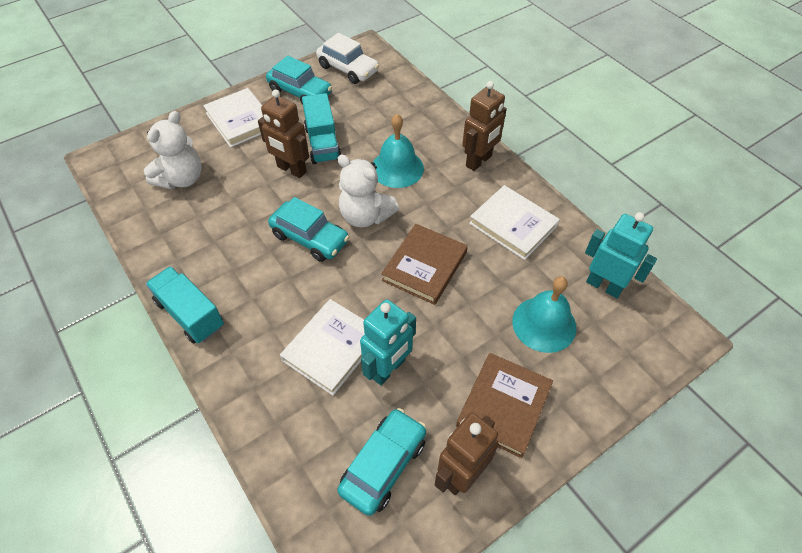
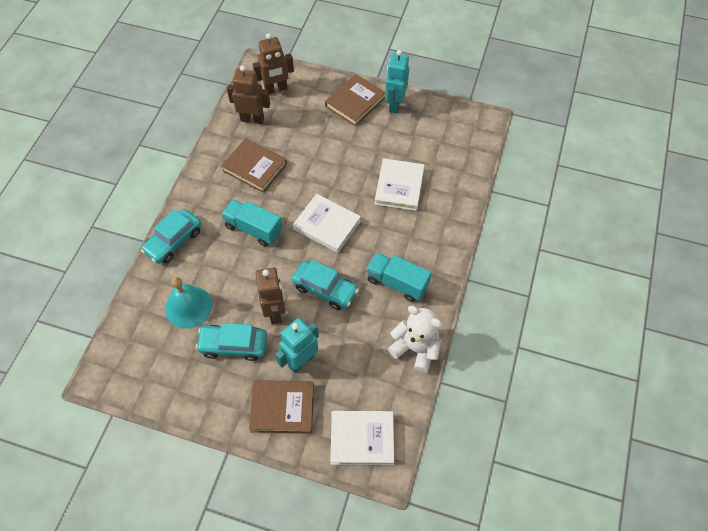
brown book: [381,224,468,305] [456,353,553,458] = 2 -> [221,138,287,193] [249,380,314,434] [325,74,385,126] = 3
turquoise bell: [373,114,424,188] [512,277,576,353] = 2 -> [165,277,212,328] = 1
white car: [316,33,379,84] = 1 -> none = 0
white teddy bear: [144,111,202,189] [338,155,399,227] = 2 -> [388,306,442,373] = 1

